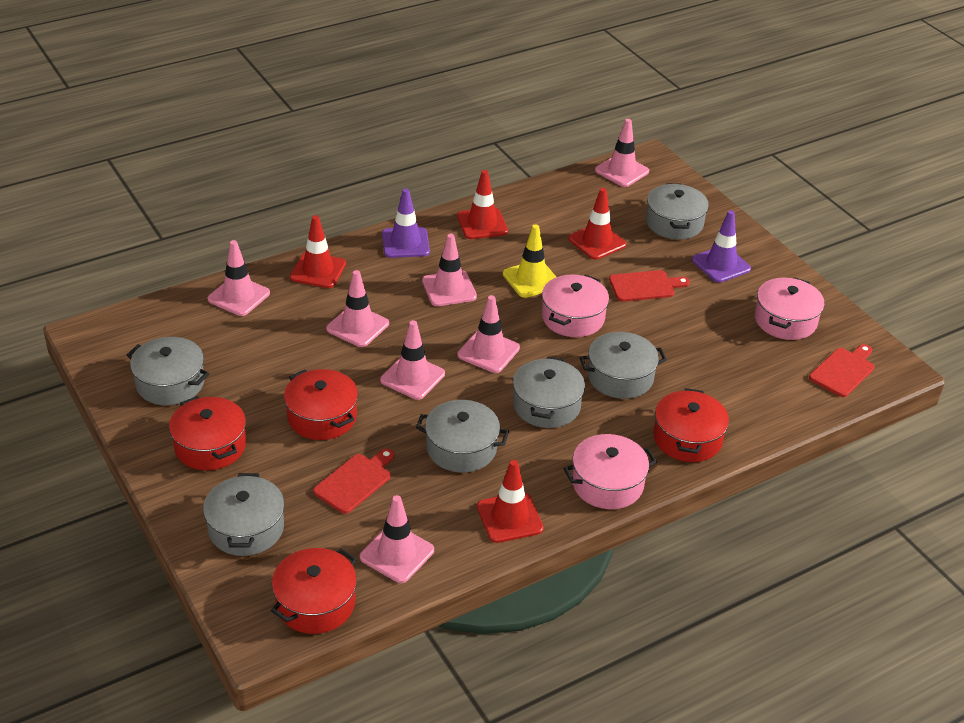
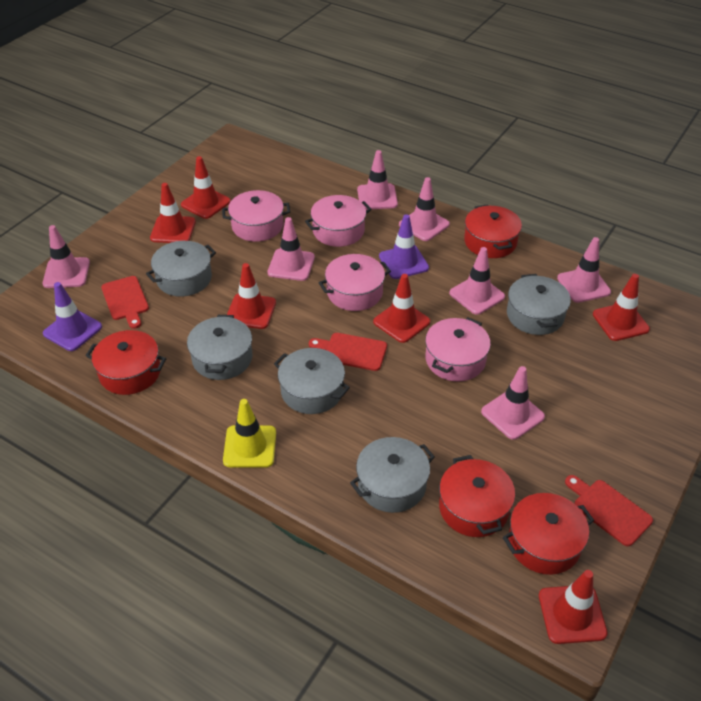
grey pot: [127,337,209,405] [203,473,284,556] [416,400,509,473] [513,357,585,428] [579,332,667,399] [646,183,709,240] = 6 -> [146,241,216,297] [187,315,252,380] [274,348,350,414] [350,437,435,513] [507,274,571,335] = 5
pink pot: [542,274,609,337] [564,434,657,509] [755,277,824,340] = 3 -> [222,190,290,242] [305,195,372,247] [319,254,391,311] [425,317,491,382] = 4
red traffic cone: [290,215,346,288] [457,170,508,239] [477,460,544,543] [568,188,626,260] = 4 -> [150,183,196,243] [181,156,231,219] [227,263,276,329] [373,274,430,343] [539,570,608,644] [593,274,650,341] = 6

